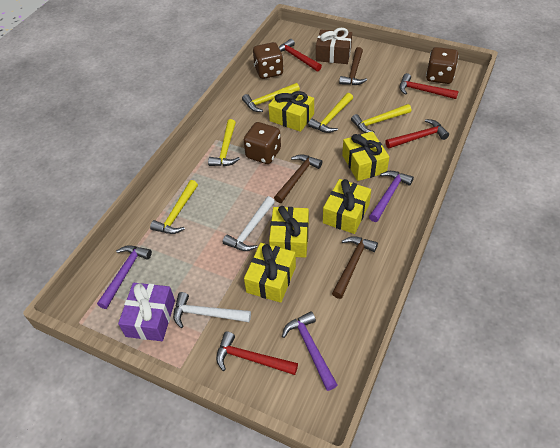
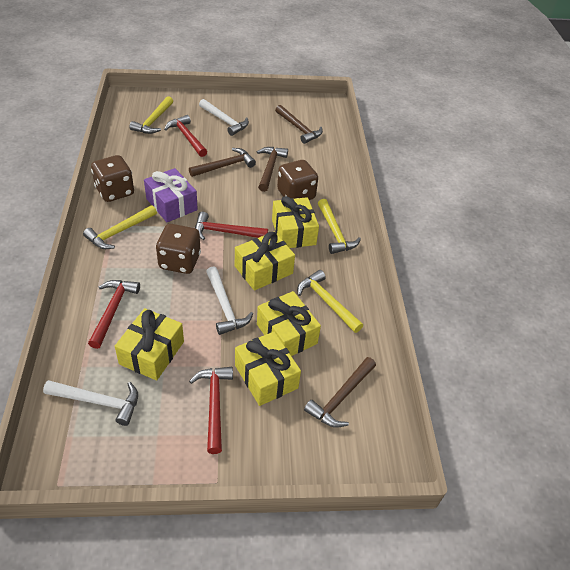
brown gift: [316,28,352,64] = 1 -> none = 0
brown hammer: [274,154,322,203] [332,236,378,299] [339,47,367,85] = 3 -> [189,148,256,177] [257,147,288,192] [275,105,323,144] [304,357,376,428] = 4
purple hammer: [97,245,152,309] [282,311,337,391] [369,171,414,222] = 3 -> none = 0
white hammer: [173,292,251,328] [223,196,275,251] = 2 -> [43,380,138,426] [199,99,249,136] [206,266,253,335] = 3
yellow hammer: [150,180,198,234] [208,119,240,166] [242,83,300,112] [308,93,353,133] [351,104,411,133] = 5 -> [83,205,157,249] [129,96,173,134] [297,270,363,333] [318,199,361,254] = 4

